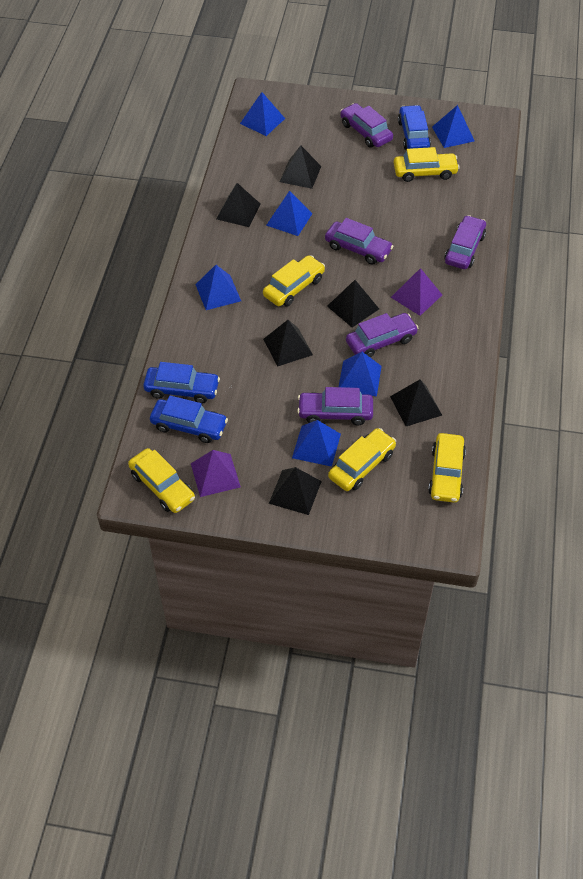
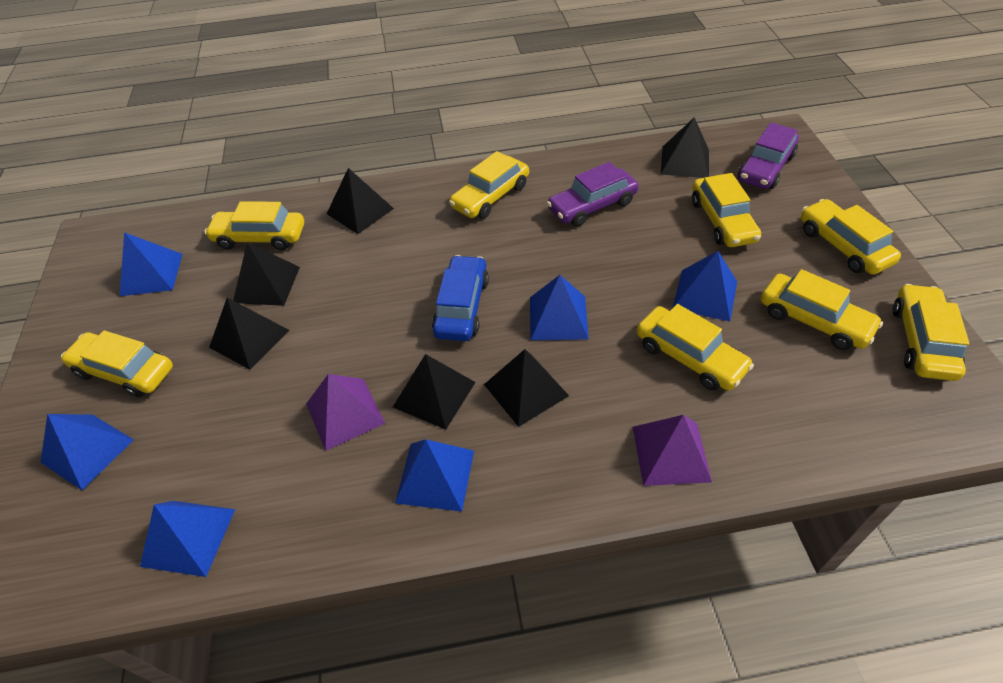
blue car: [143,362,220,404] [150,396,228,443] [398,105,431,150] = 3 -> [432,255,489,341] = 1
purple car: [297,387,373,425] [325,218,394,264] [340,103,393,148] [346,313,418,357] [444,215,486,269] = 5 -> [547,162,639,227] [738,122,799,189] = 2
yellow car: [128,448,195,513] [263,255,325,307] [328,428,396,491] [394,147,460,182] [428,433,466,503] = 5 -> [61,330,173,397] [204,201,304,250] [449,151,529,219] [637,304,754,391] [692,173,761,247] [761,269,883,350] [801,199,901,275] [893,284,969,381] = 8

